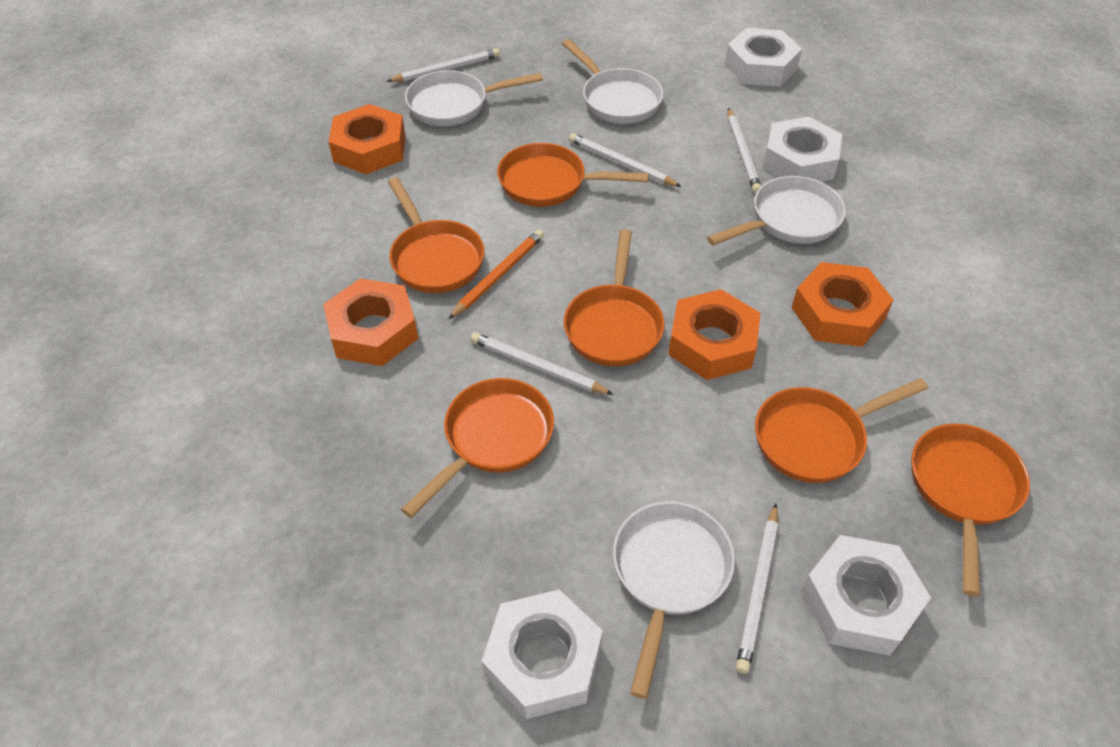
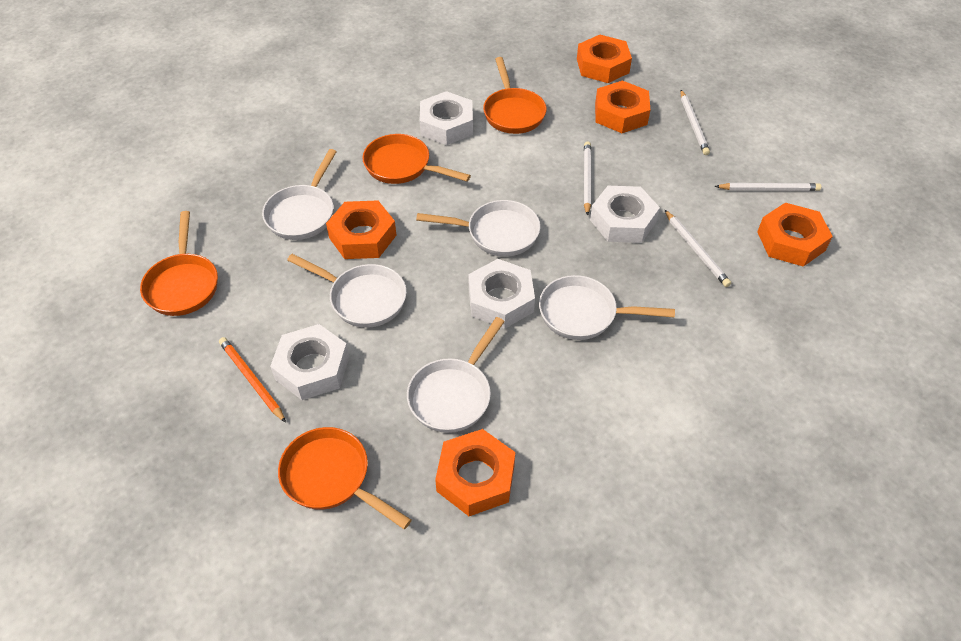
orange nut: [323,278,418,366] [329,104,406,174] [668,289,760,380] [791,262,893,347] = 4 -> [326,200,397,259] [435,429,515,516] [577,35,632,83] [595,81,650,133] [757,203,833,267] = 5
orange pan: [388,177,484,293] [401,378,554,518] [497,143,649,207] [564,229,664,366] [755,378,928,483] [911,424,1030,597] = 6 -> [140,211,218,316] [278,427,411,529] [362,134,471,184] [483,57,547,134] = 4
white pan: [405,70,543,126] [562,39,663,124] [613,501,735,699] [707,176,846,246] = 4 -> [262,149,337,240] [287,254,407,328] [407,317,505,433] [416,200,540,257] [539,275,675,340] = 5
white pencil: [387,48,500,82] [471,332,614,395] [569,133,681,187] [728,108,761,193] [736,504,778,674] = 5 -> [584,141,591,216] [665,210,731,287] [681,90,710,155] [715,183,821,191] = 4

